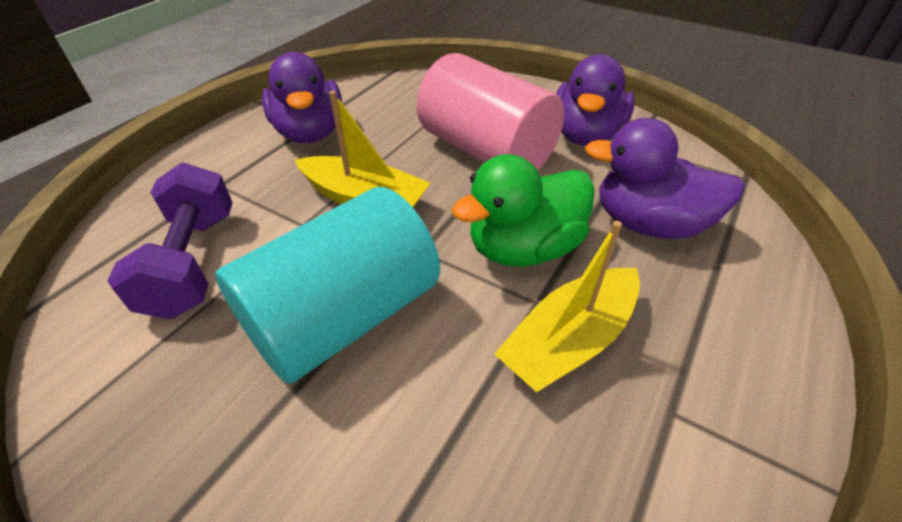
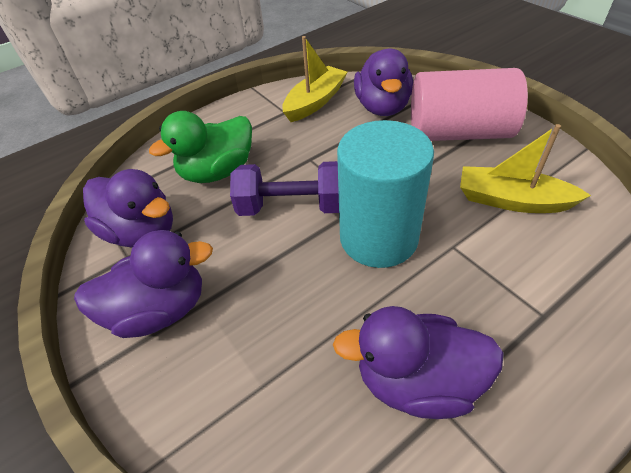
purple duck: [262,52,342,143] [556,54,635,146] [585,118,744,239] = 3 -> [74,230,213,338] [83,169,173,248] [333,306,504,419] [354,49,413,116] = 4

